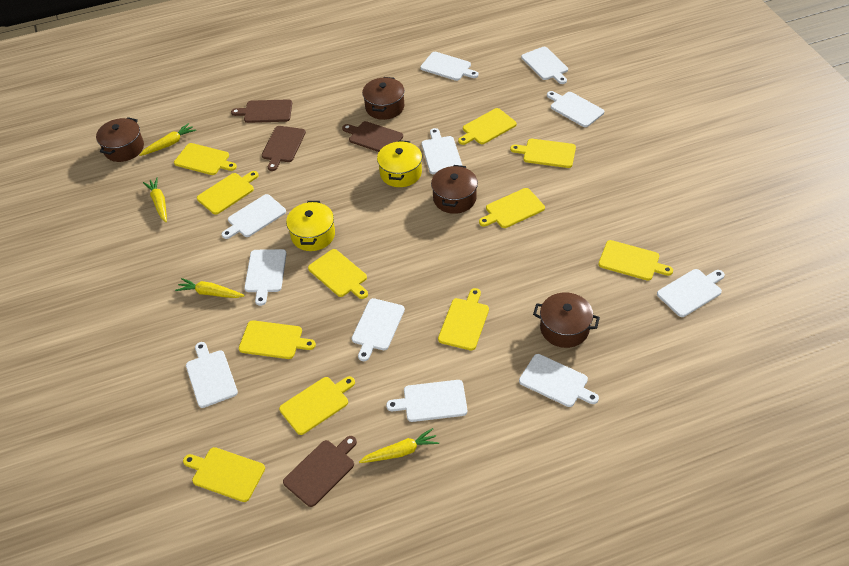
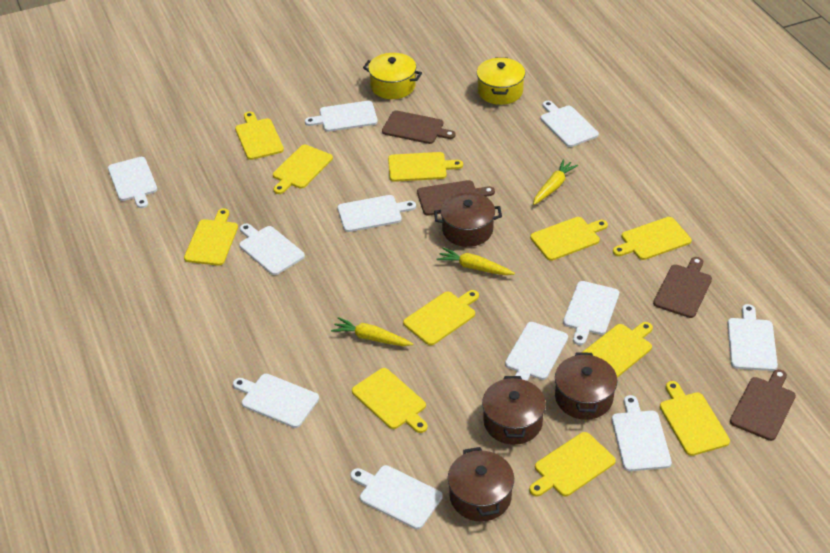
yellow carrot: [139,123,196,156] [143,178,167,222] [175,278,245,298] [359,428,439,463] = 4 -> [331,317,413,346] [436,248,515,275] [533,159,578,205] = 3

